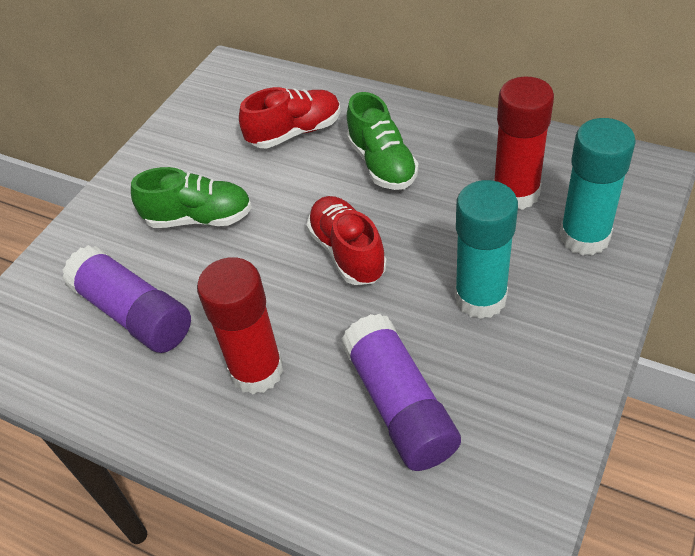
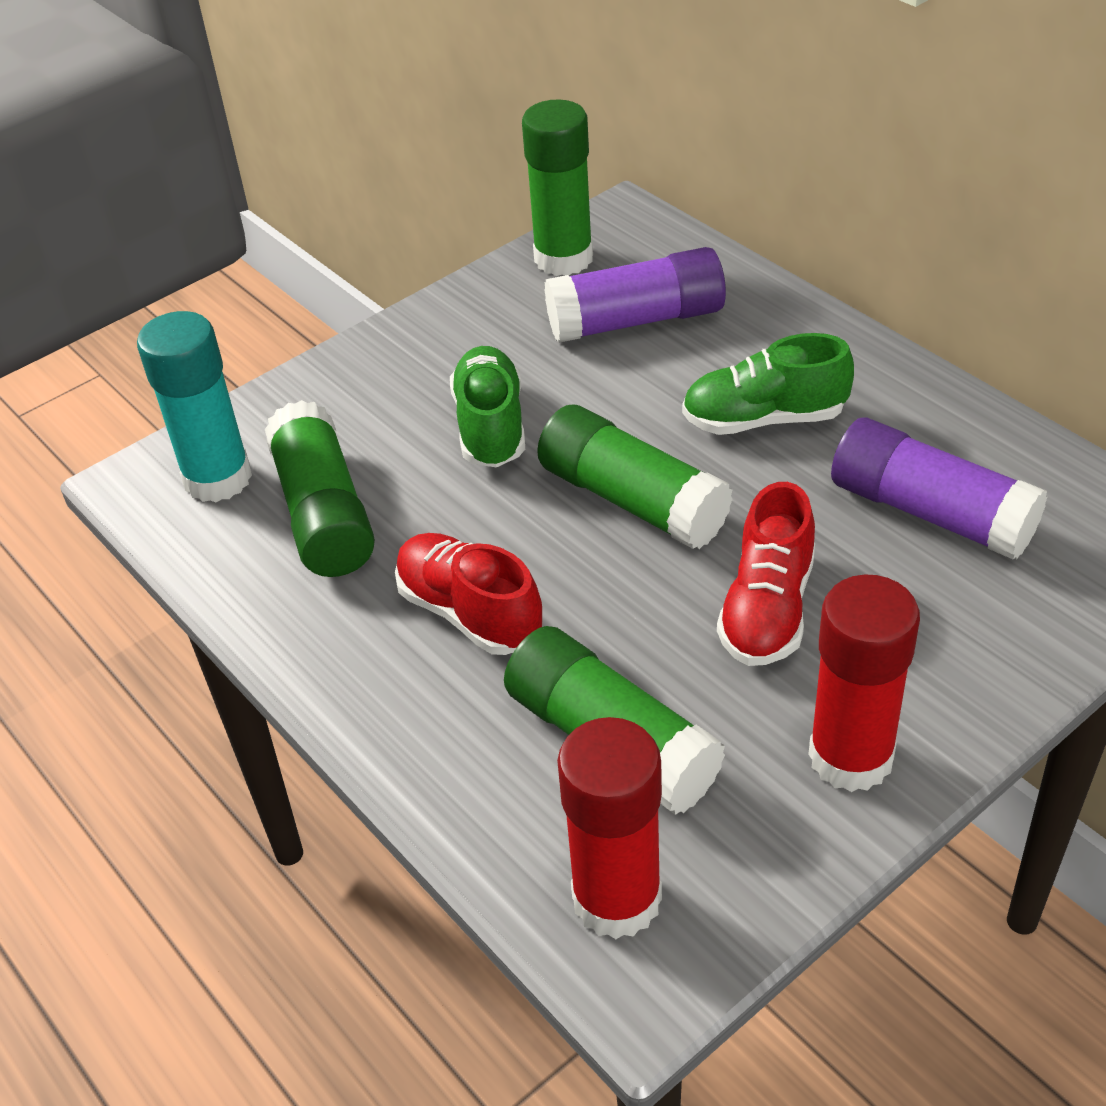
green glue stick: none = 0 -> [265,400,375,577] [504,626,725,815] [522,99,593,276] [537,405,733,549] = 4
turquoise glue stick: [455,180,518,319] [560,118,636,255] = 2 -> [137,311,252,502] = 1

